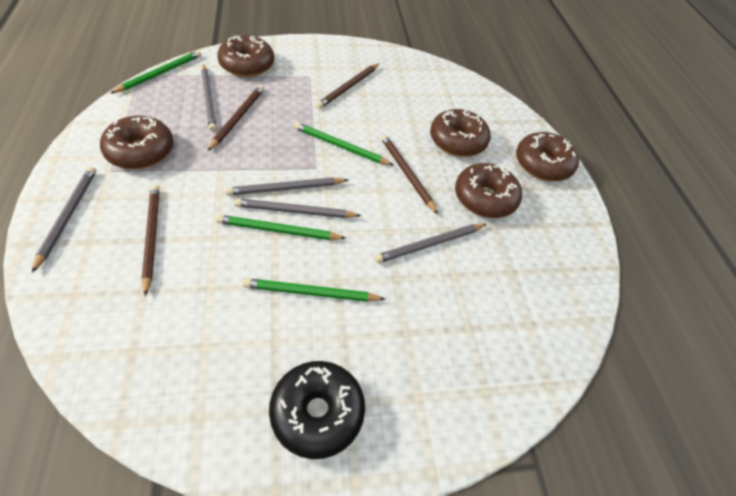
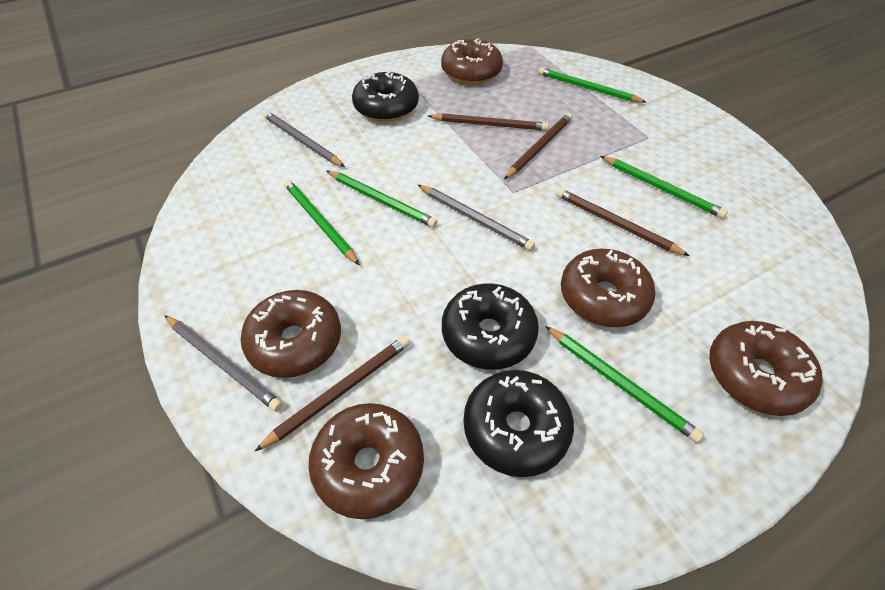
black donut: [269,361,365,459] = 1 -> [352,71,419,122] [442,283,539,370] [463,370,574,477] = 3
green pencil: [111,50,201,93] [216,215,346,240] [243,278,385,302] [294,122,393,165] = 4 -> [284,180,360,265] [327,171,438,228] [538,67,646,103] [545,326,704,443] [601,156,728,219] = 5
grey pencil: [32,167,96,273] [201,64,216,131] [226,177,348,195] [235,198,361,218] [375,224,487,263] = 5 -> [164,315,283,412] [263,111,345,167] [418,185,535,251] = 3

